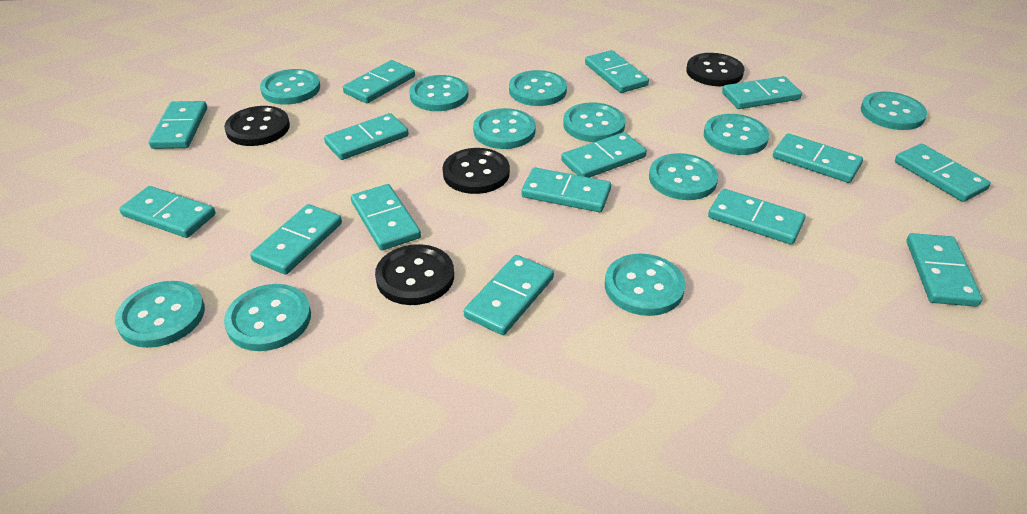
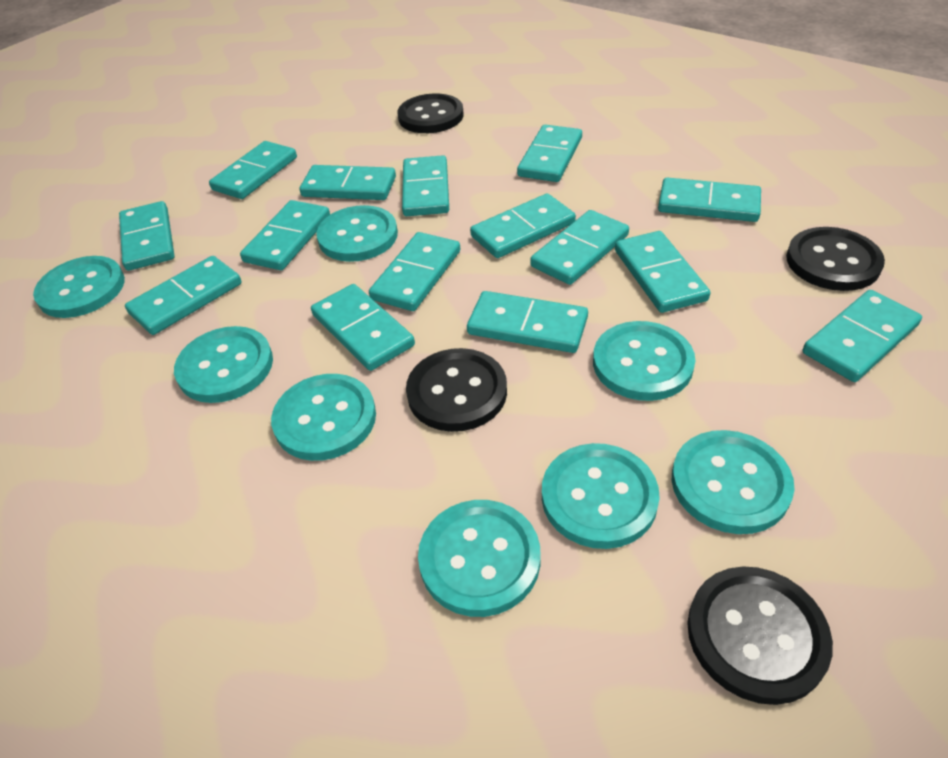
turquoise button: [115,281,205,348] [224,284,311,351] [260,69,320,105] [409,75,468,111] [473,108,536,149] [509,70,567,106] [563,102,625,142] [605,253,685,316] [649,153,718,200] [704,114,769,155] [861,92,927,130] = 11 -> [33,256,125,318] [174,326,273,403] [271,374,376,461] [316,205,398,262] [418,500,540,617] [542,443,660,549] [593,321,695,401] [672,430,795,534] = 8

